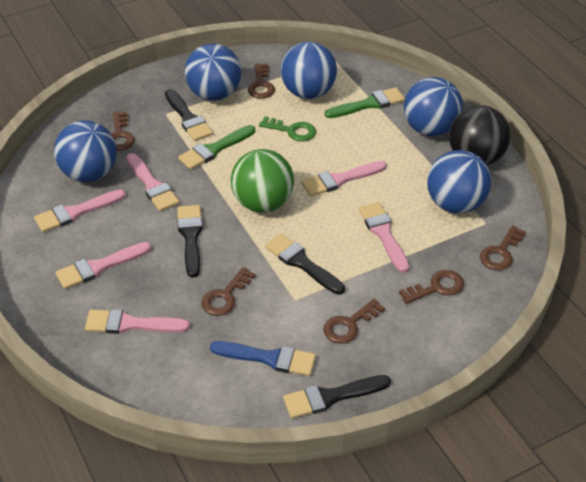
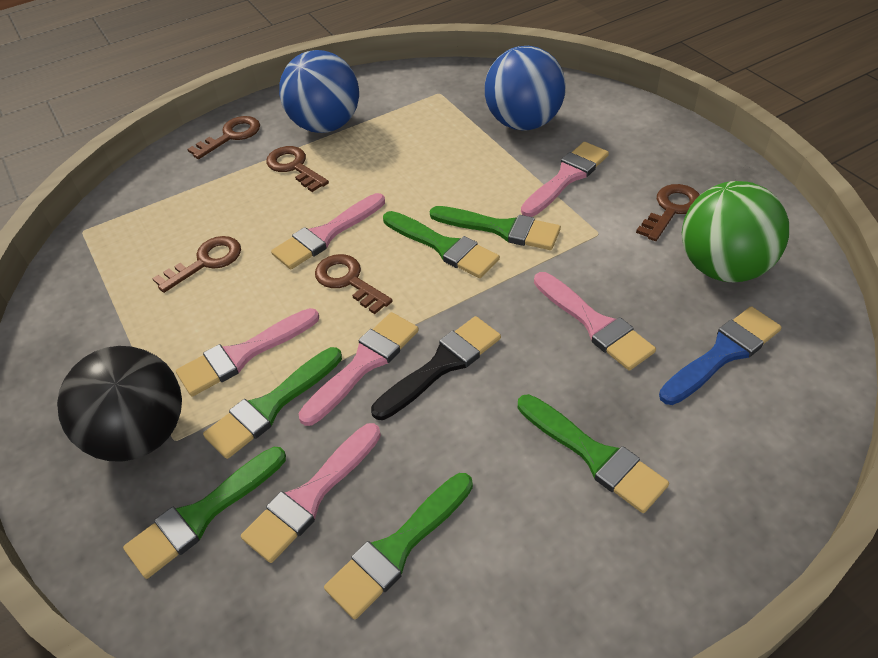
black brush: [165,89,213,141] [177,205,203,278] [265,234,345,295] [283,375,391,419] = 4 -> [371,316,501,420] = 1
blue ball: [54,120,117,182] [185,43,241,101] [281,42,337,99] [404,77,463,136] [427,150,491,213] = 5 -> [279,50,359,133] [485,46,566,131] = 2
brown key: [111,112,135,151] [201,267,256,316] [248,63,275,99] [323,299,385,344] [399,270,464,304] [480,225,526,270] = 6 -> [152,236,241,293] [187,116,260,159] [266,146,329,192] [315,254,392,314] [636,184,700,241] = 5
green brush: [178,125,255,170] [325,87,405,118] = 2 -> [123,447,286,579] [203,347,342,459] [324,473,473,619] [383,211,500,278] [430,206,561,250] [518,394,669,513] = 6
green key: [259,116,316,141] = 1 -> none = 0

